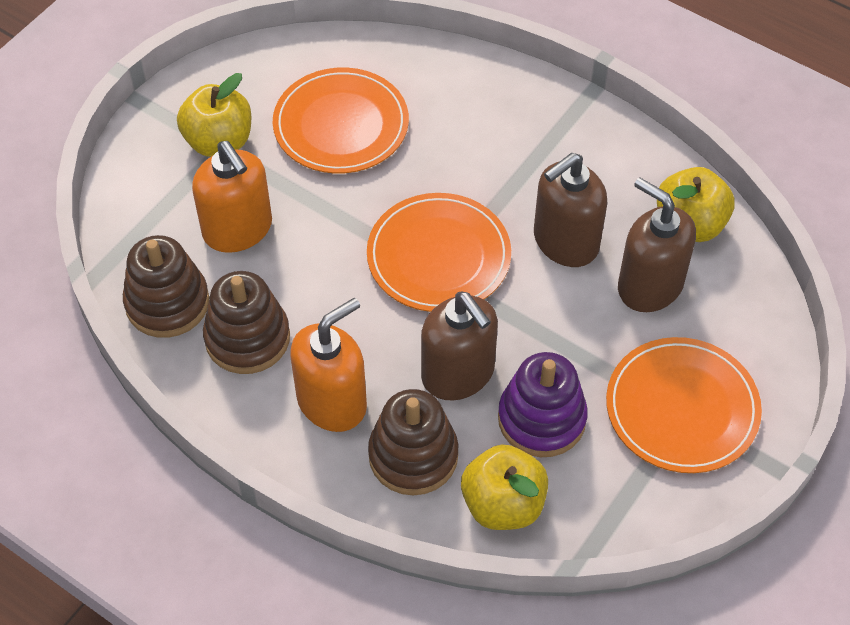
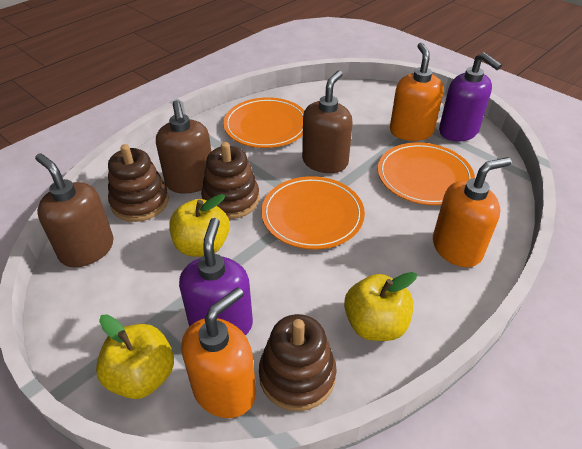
orange soap dispenser: [192,141,272,253] [291,298,367,432] = 2 -> [181,287,256,418] [390,43,444,141] [433,157,511,267] = 3
purple soap dispenser: none = 0 -> [179,218,253,336] [439,52,502,141] = 2
purple stacking toy: [498,352,588,457] = 1 -> none = 0

